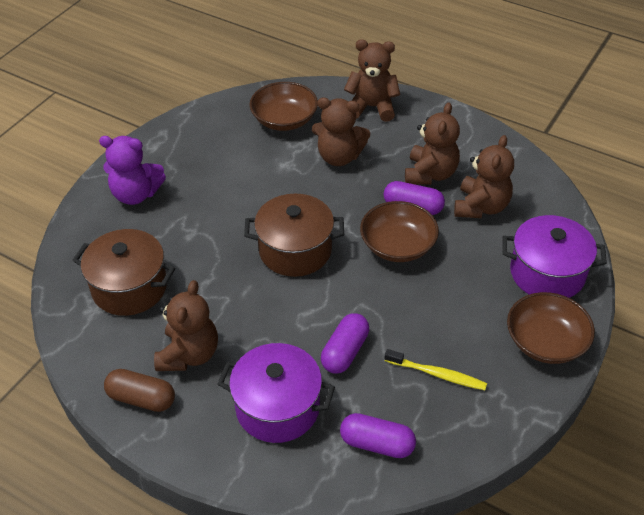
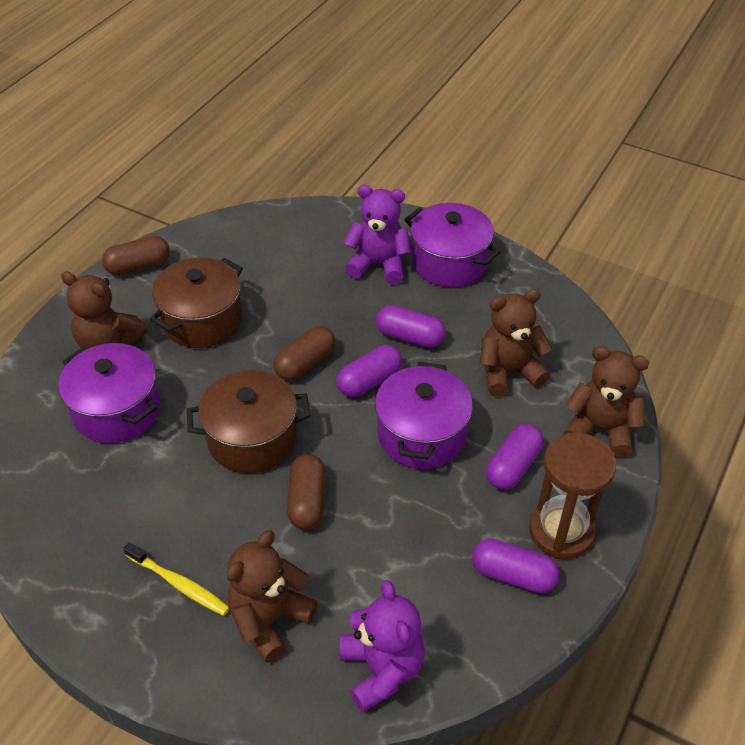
brown bowl: [249,82,318,131] [360,201,439,262] [507,292,595,364] = 3 -> none = 0
brown capsule: [104,369,175,412] = 1 -> [102,236,170,275] [274,326,335,381] [287,454,326,530] = 3
brown hourglass: none = 0 -> [529,433,616,559] = 1
brown teddy bear: [154,280,218,371] [312,98,370,166] [344,39,400,122] [405,102,460,185] [454,135,514,218] = 5 -> [61,271,147,349] [226,530,318,663] [480,289,552,396] [563,346,649,458] = 4
purple capsule: [321,313,369,374] [340,413,416,458] [383,181,445,215] = 3 -> [336,345,402,397] [376,305,446,347] [472,538,560,593] [486,424,544,490] = 4
purple pot: [218,343,335,443] [502,215,607,298] = 2 -> [58,343,160,443] [375,362,473,469] [404,203,501,287] = 3
purple teddy bear: [99,136,166,205] = 1 -> [340,580,425,712] [343,185,411,284] = 2

